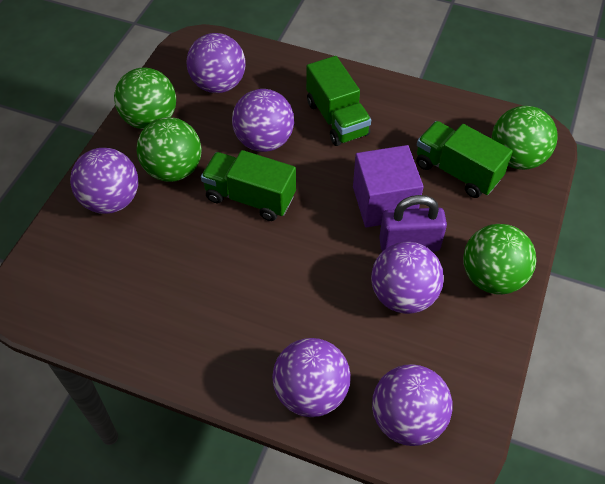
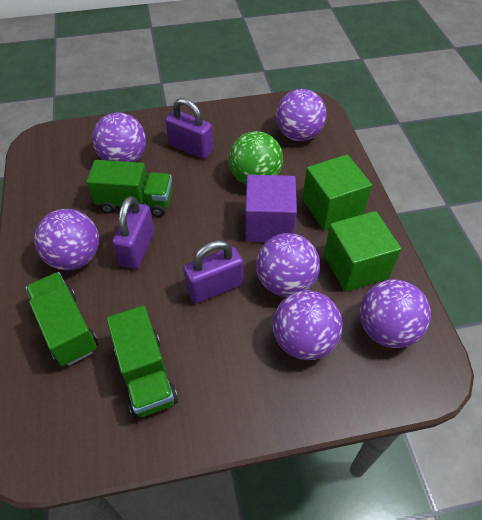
green ball: [114,68,176,129] [137,117,202,182] [463,224,536,295] [492,106,558,170] = 4 -> [229,131,283,185] = 1
green cube: none = 0 -> [302,154,372,230] [324,211,401,292] = 2
purple padlock: [379,195,447,252] = 1 -> [112,196,155,269] [165,98,213,159] [183,240,243,303] = 3

